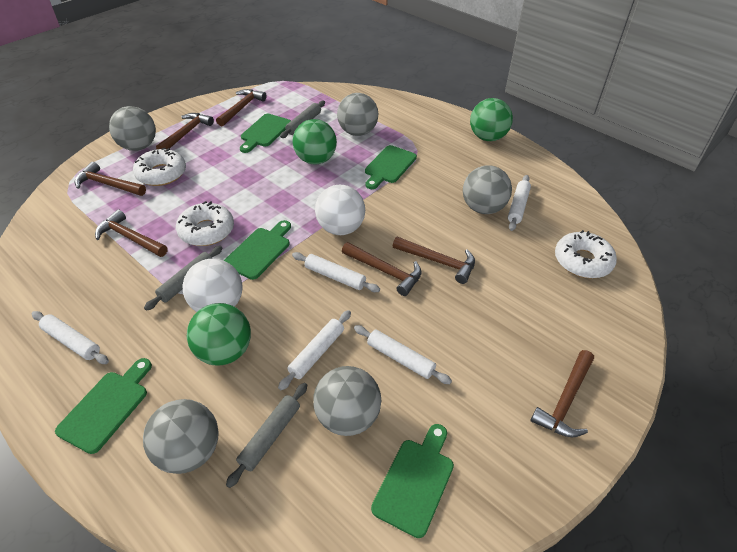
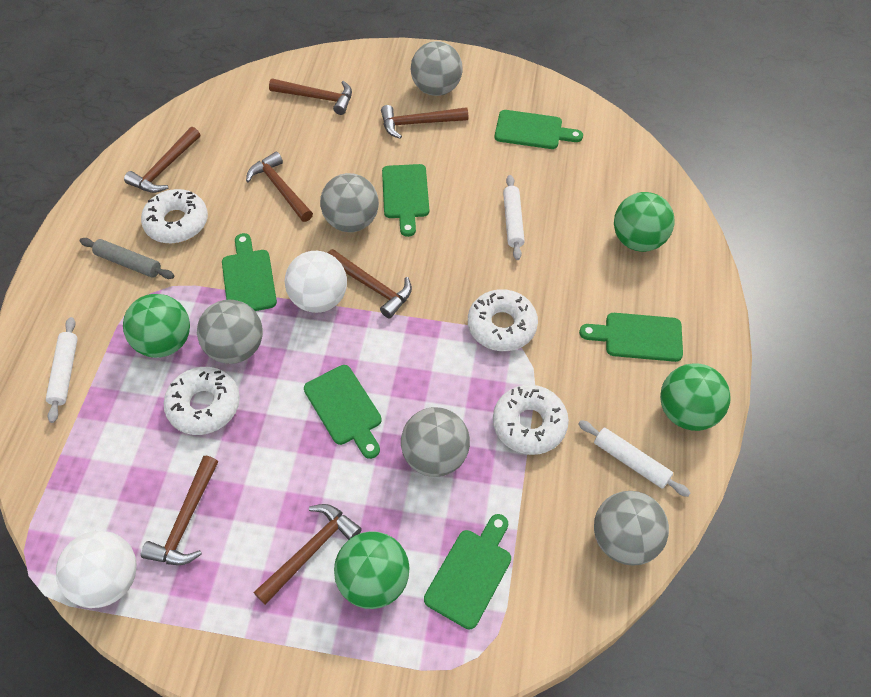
green ball: [187,303,251,366] [292,119,337,165] [470,98,513,141] = 3 -> [123,294,190,358] [334,531,410,609] [614,192,675,252] [660,363,731,431] = 4
green cutting board: [55,358,152,454] [224,220,291,280] [240,114,291,153] [365,145,417,189] [371,424,454,538] = 5 -> [222,233,277,311] [304,365,382,459] [382,164,429,237] [424,514,511,630] [495,110,583,149] [579,313,683,362] = 6
grey rolling pin: [144,246,222,311] [226,383,307,488] [280,101,325,138] = 3 -> [79,238,174,279] = 1
white donut: [133,148,186,186] [176,201,234,246] [555,230,617,278] = 3 -> [141,189,208,244] [164,367,240,435] [468,289,538,351] [493,385,569,455] = 4
white rolling pin: [32,311,109,364] [278,310,351,390] [292,252,380,292] [354,325,452,384] [508,175,531,231] = 5 -> [46,317,78,423] [503,175,525,260] [578,420,690,497] = 3

